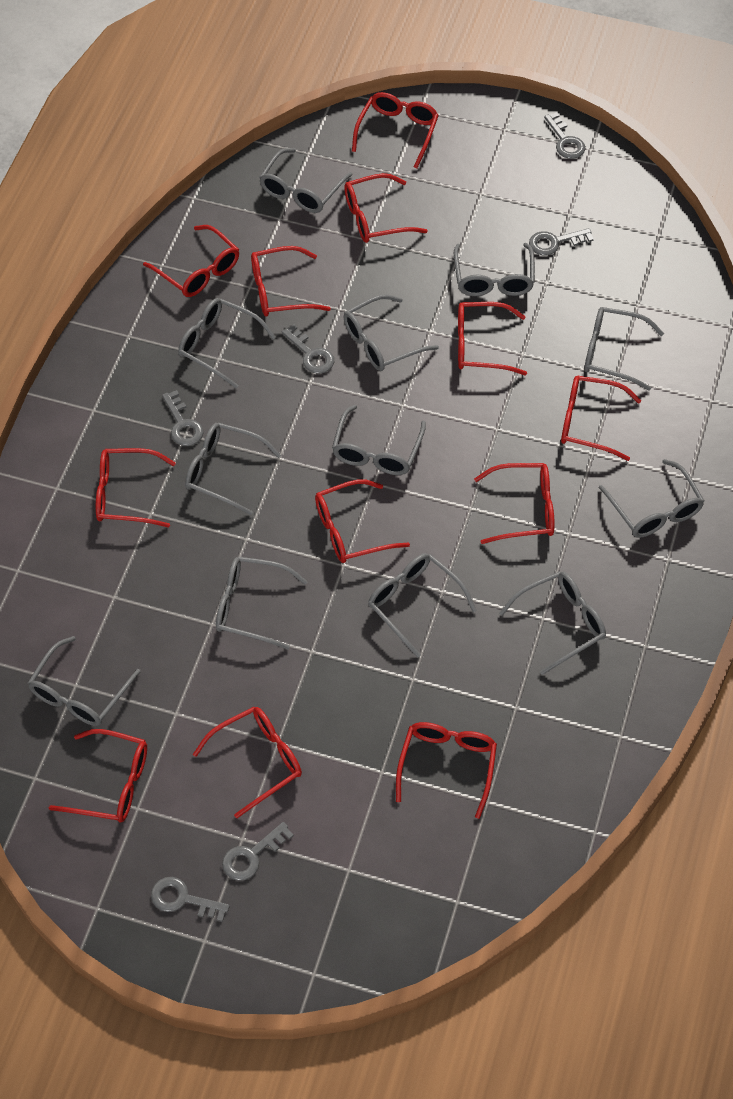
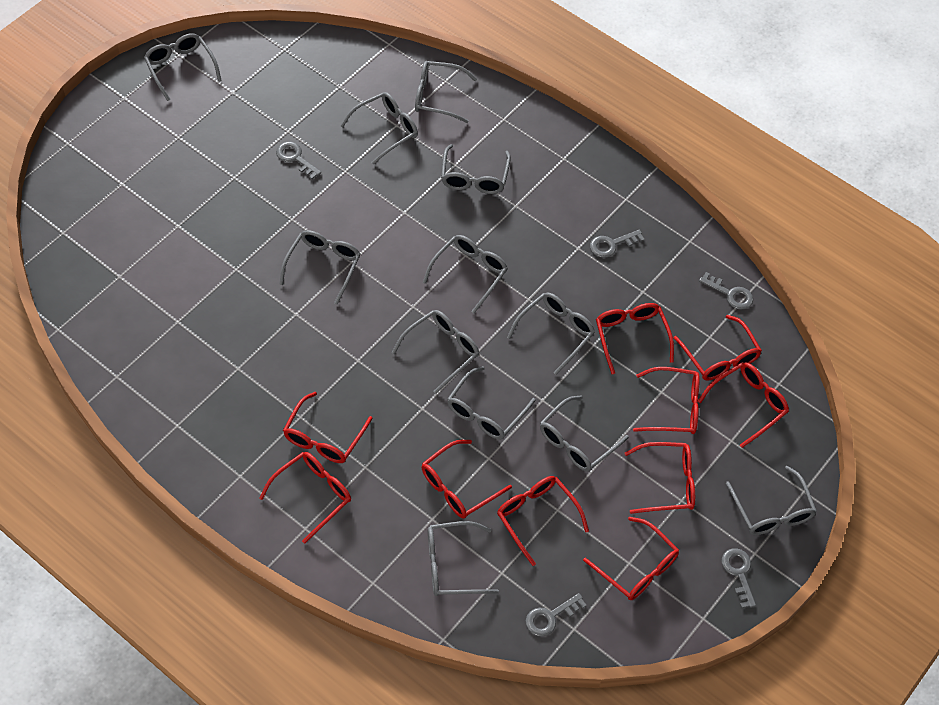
grey key: [151,877,230,922] [162,390,203,446] [222,822,294,881] [282,324,334,374] [529,228,593,255] [544,112,585,159] = 6 -> [276,142,321,179] [526,593,587,637] [590,230,644,258] [699,272,753,310] [722,548,756,608] = 5
red glasses: [49,729,147,823] [96,448,176,528] [143,225,239,297] [193,707,302,818] [251,246,331,317] [315,479,410,563] [344,173,428,243] [352,92,439,169] [396,722,497,819] [458,302,527,375] [474,463,555,544] [561,376,641,461] = 12 -> [259,452,351,543] [283,392,373,463] [422,440,512,518] [497,476,589,566] [583,517,679,600] [596,303,674,374] [625,442,695,514] [633,367,700,434] [674,315,762,381] [698,362,789,448] = 10

